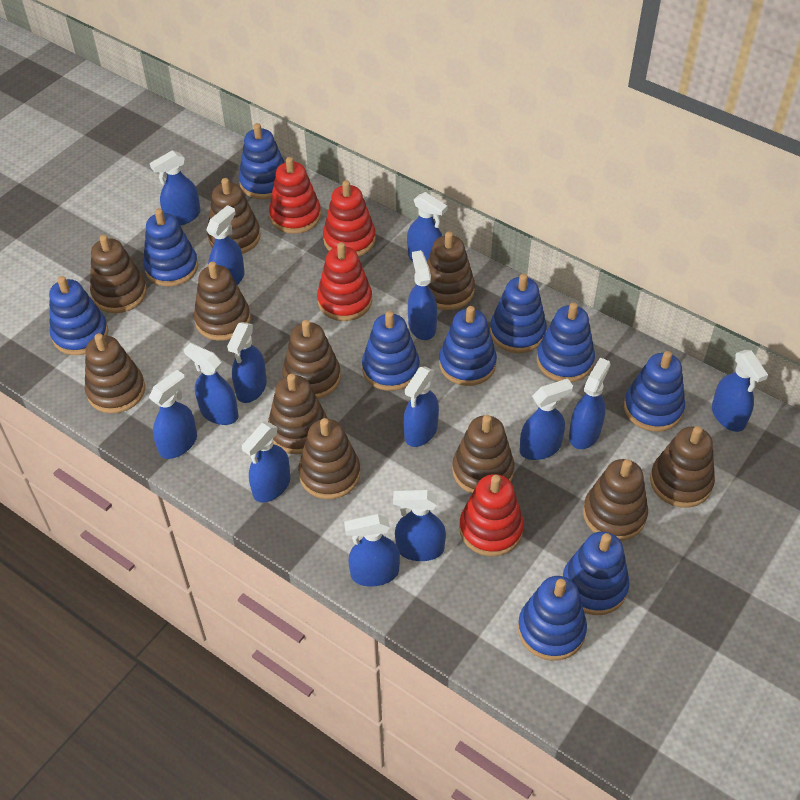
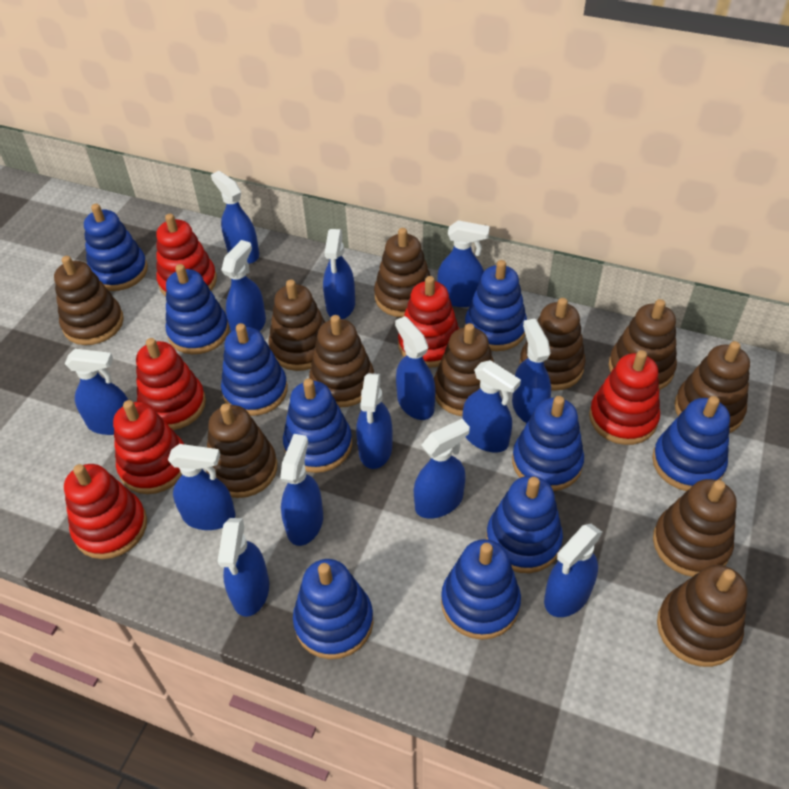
red stacking toy: [269,157,321,234] [317,242,372,321] [323,180,376,257] [459,474,524,557] = 4 -> [64,464,147,559] [113,400,184,494] [136,338,206,430] [156,214,217,297] [398,276,459,368] [589,350,660,445] = 6

